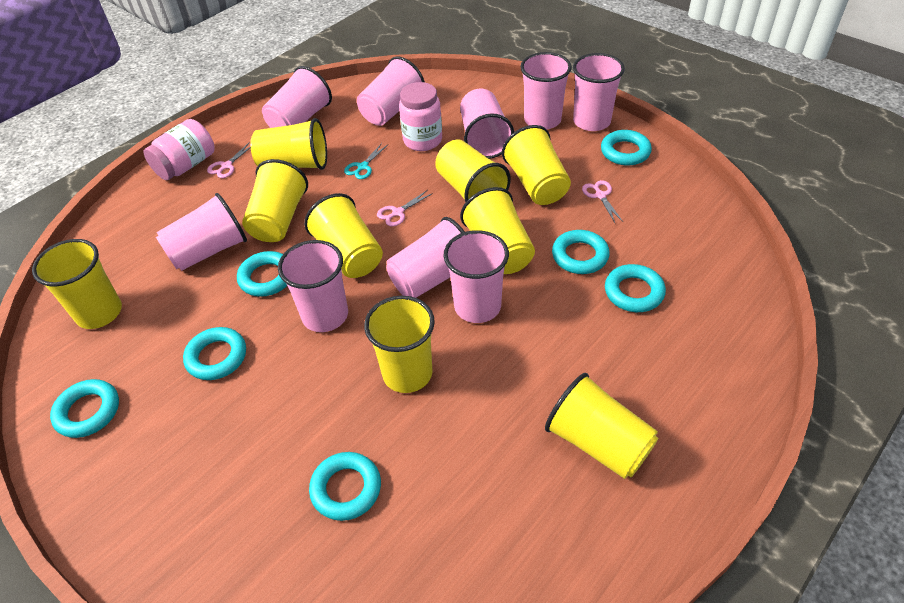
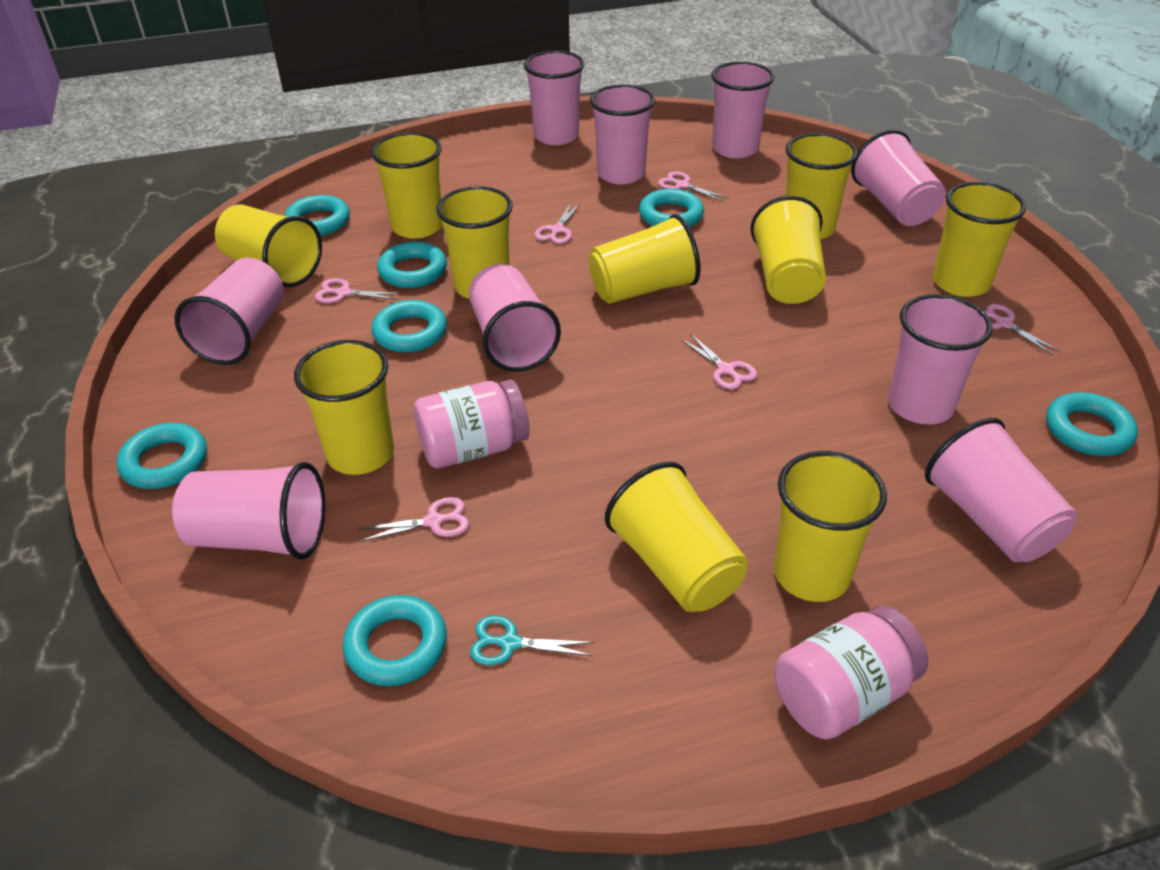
pink scissors: [207,142,251,178] [377,190,433,226] [582,180,623,223] = 3 -> [315,278,401,303] [358,497,469,542] [534,203,581,244] [658,171,728,202] [681,333,757,389] [984,304,1061,356] = 6
yellow cup: [32,239,122,329] [242,159,308,242] [250,118,327,170] [304,193,383,278] [364,296,435,393] [435,140,511,202] [460,187,535,274] [502,125,571,205] [545,373,659,479] = 9 -> [215,204,322,287] [294,340,394,475] [371,132,442,239] [436,186,513,299] [589,214,700,304] [605,462,748,612] [751,196,826,304] [774,451,887,602] [785,133,858,239] [933,182,1026,297] = 10

